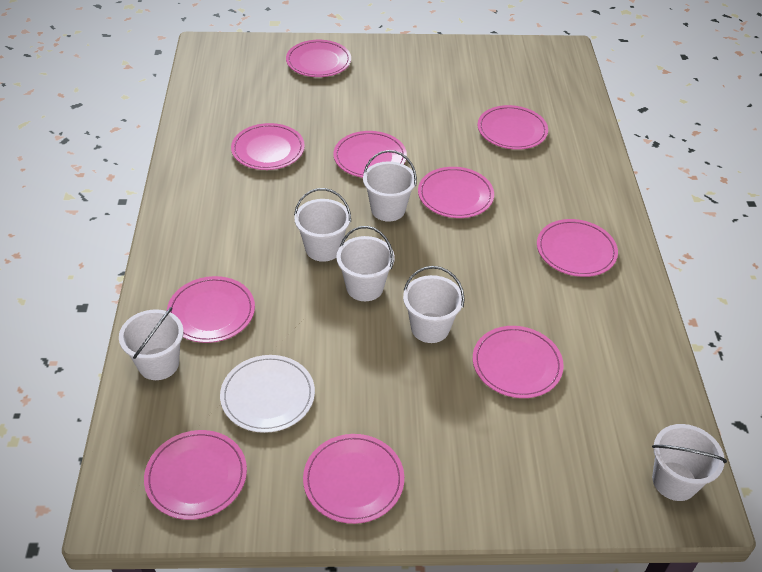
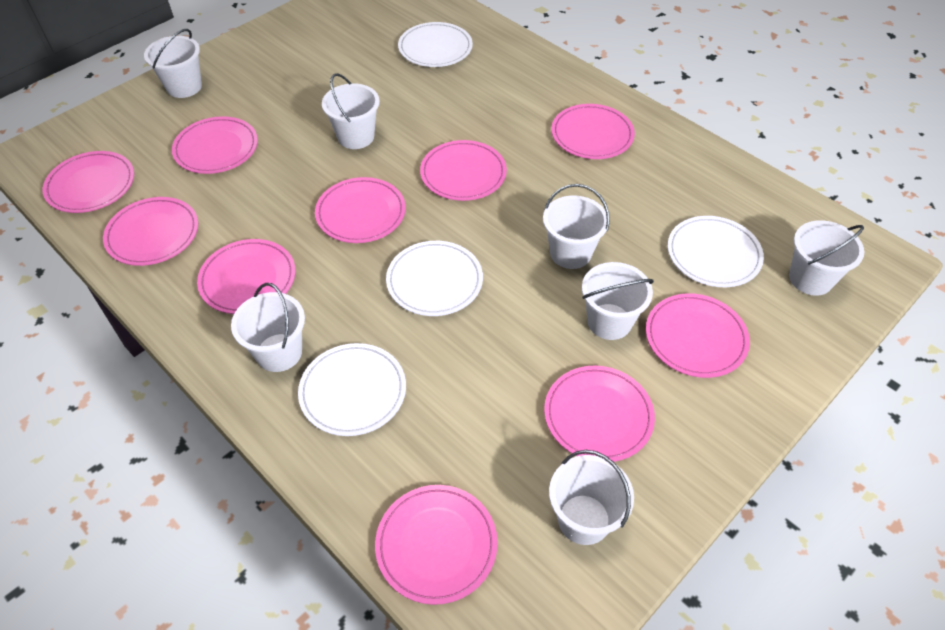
white bucket: [119,307,184,380] [294,188,351,262] [336,226,395,301] [363,150,417,222] [403,266,465,343] [652,424,727,501] = 6 -> [144,29,202,98] [231,283,305,372] [322,73,380,149] [543,184,610,269] [549,450,634,545] [582,262,654,340] [789,220,864,296] = 7
white plate: [220,355,315,433] = 1 -> [298,343,406,436] [386,241,483,316] [398,22,473,67] [668,216,764,287] = 4

